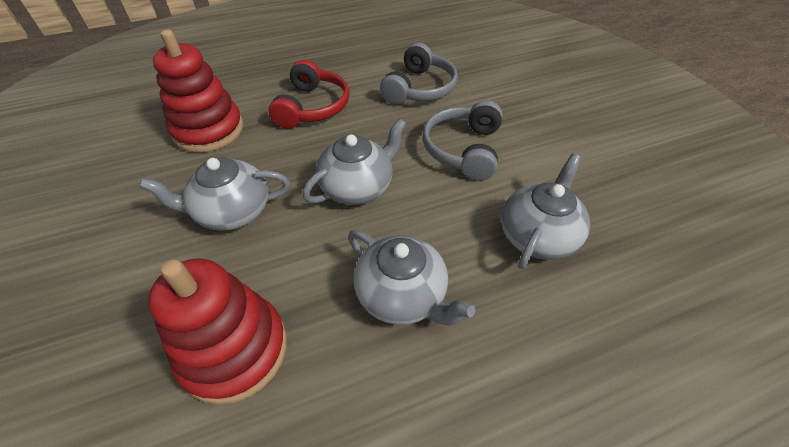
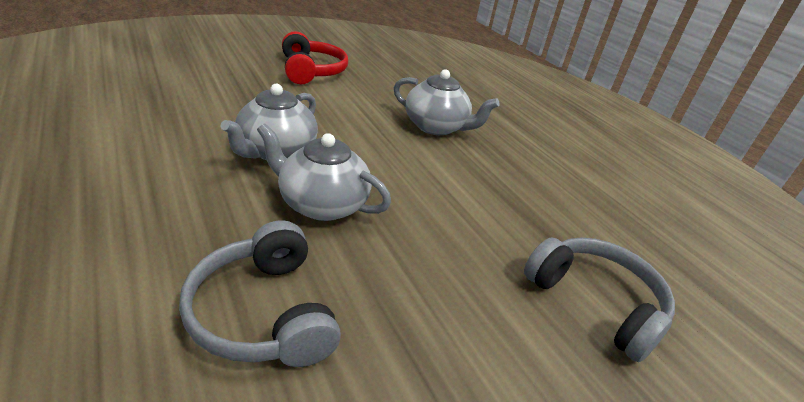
grey teapot: [140,157,290,231] [303,119,406,205] [348,230,475,326] [501,154,590,269] = 4 -> [221,84,318,160] [257,123,391,221] [394,69,500,135] = 3
red stacking toy: [148,258,287,405] [153,30,243,153] = 2 -> none = 0

